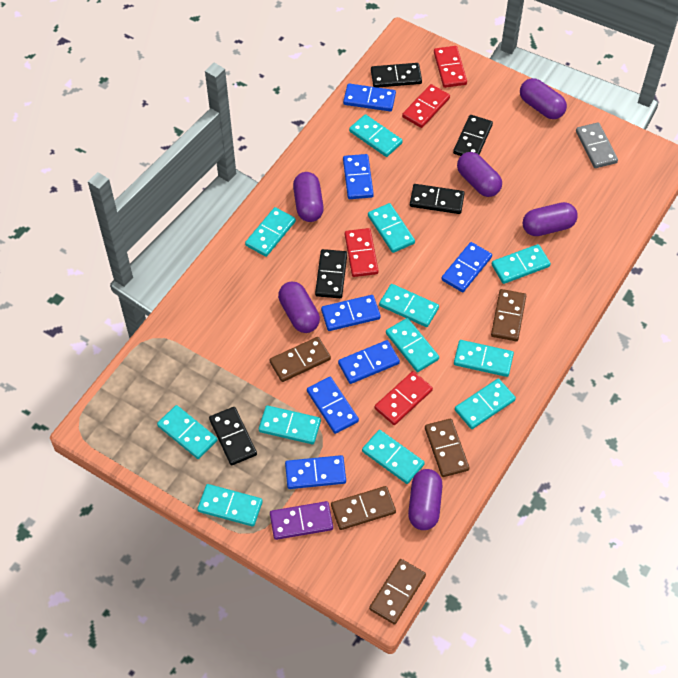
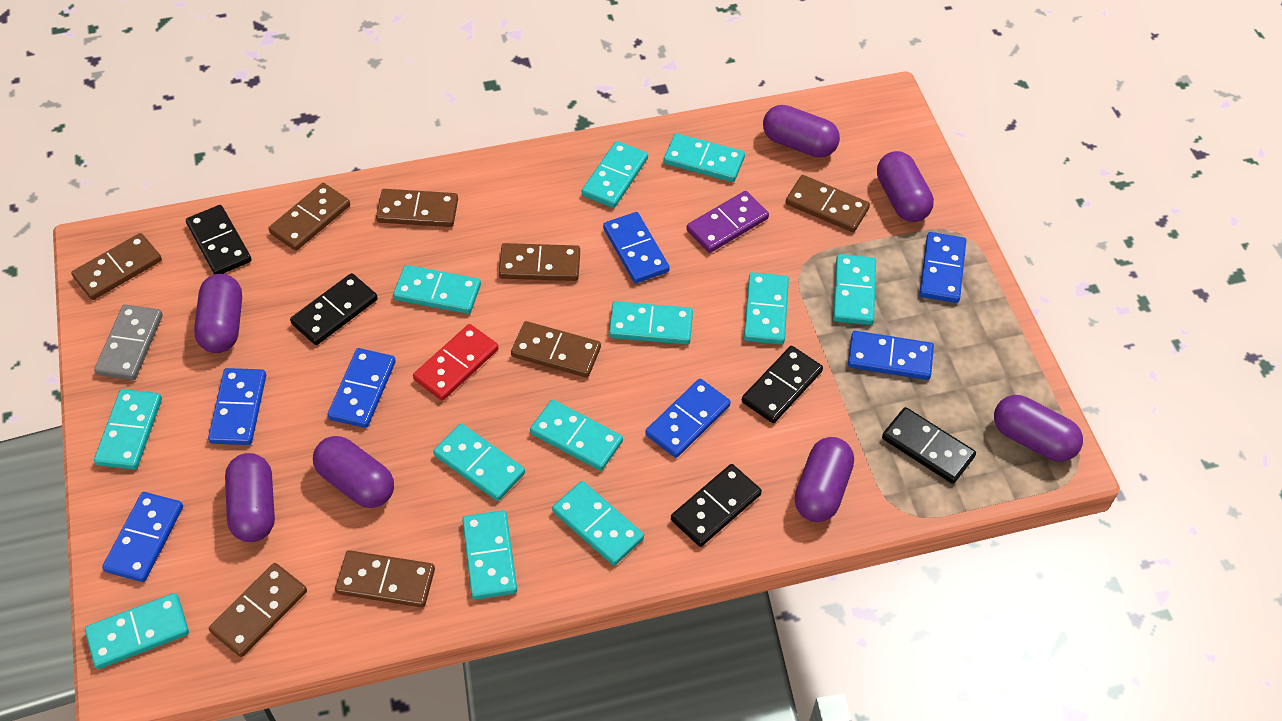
brown domino: [270,337,331,382] [331,486,396,530] [369,559,426,625] [425,419,469,477] [491,289,526,341] = 5 -> [71,233,162,300] [209,563,307,657] [268,183,350,251] [335,550,435,608] [376,189,458,227] [499,243,580,281] [511,321,601,377] [786,175,870,232] = 8
purple capsule: [278,282,320,333] [293,172,324,222] [408,469,442,530] [457,152,502,197] [520,78,567,119] [523,202,578,236] = 6 -> [194,274,242,353] [225,453,275,542] [313,436,394,508] [763,105,840,158] [795,437,854,522] [877,151,934,222] [994,395,1083,462] = 7
red domino: [345,228,379,277] [375,371,433,425] [402,84,450,128] [434,46,467,88] = 4 -> [413,324,499,401] = 1

